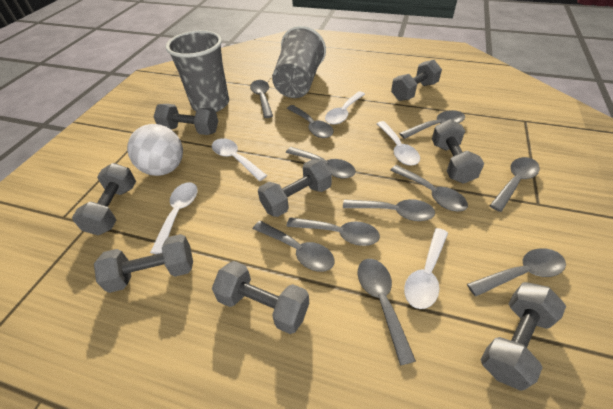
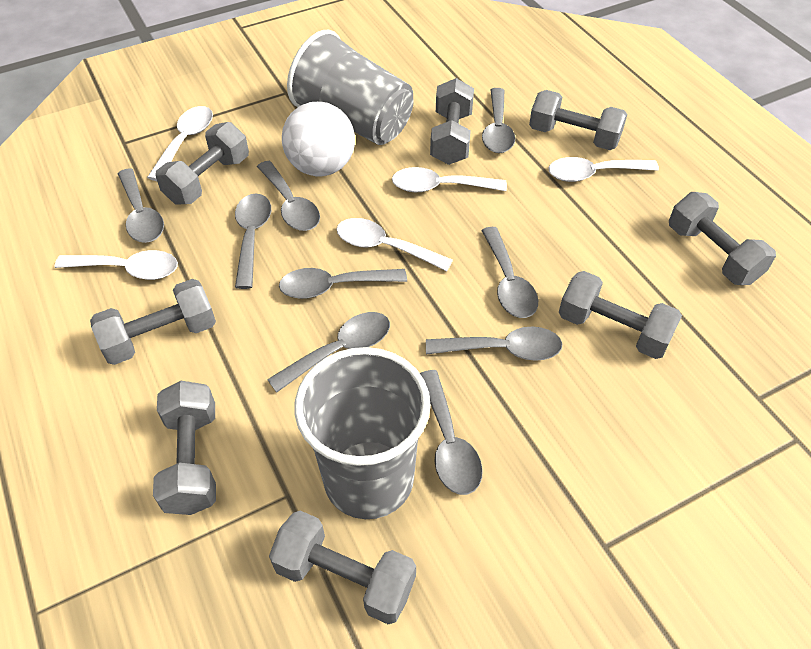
grey spoon: [250,80,273,118] [253,221,335,272] [286,147,356,178] [286,217,380,246] [287,105,334,138] [343,199,435,221] [358,259,416,366] [390,165,468,211] [399,110,465,139] [467,248,566,296] [490,157,540,212] = 11 -> [118,168,164,243] [235,193,271,289] [257,161,320,231] [267,312,390,393] [279,268,407,299] [420,370,483,495] [426,327,562,361] [481,227,538,318] [482,88,515,153] = 9

